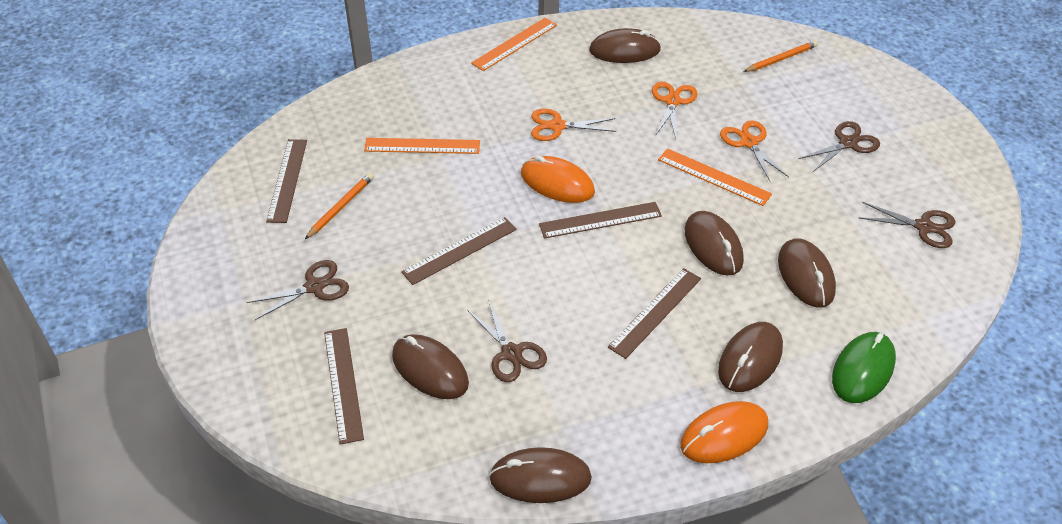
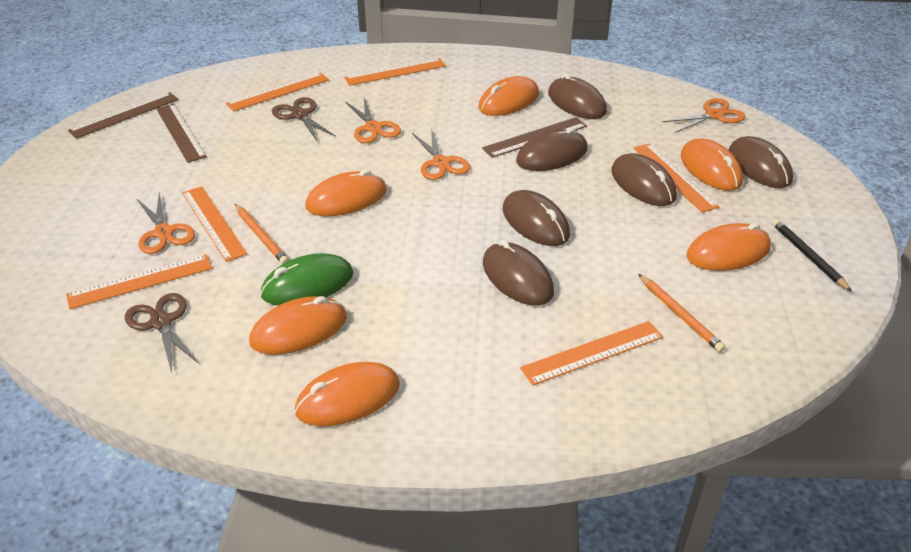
black pencil: none = 0 -> [772,219,852,292] = 1
brown ruler: [266,139,307,223] [324,328,364,445] [401,217,517,285] [539,202,662,239] [608,268,701,359] = 5 -> [68,92,179,139] [156,104,207,163] [482,117,587,158] = 3
brown scissors: [246,260,349,320] [467,300,547,382] [798,121,880,172] [859,202,955,248] = 4 -> [125,293,199,373] [272,97,336,141] = 2
orange mouse: [521,156,595,203] [680,401,768,463] = 2 -> [249,296,347,355] [295,362,400,426] [305,170,387,216] [478,76,539,116] [681,138,743,191] [687,223,771,271] = 6
orange ruler: [364,138,480,154] [471,18,557,71] [658,148,772,206] = 3 -> [66,255,212,309] [182,186,247,262] [226,73,329,111] [344,58,446,86] [520,321,663,385] [633,143,720,213] = 6
orange scissors: [531,109,616,141] [652,82,698,139] [720,121,789,181] = 3 -> [137,192,195,254] [345,98,401,143] [412,128,470,180] [663,98,746,133] = 4

